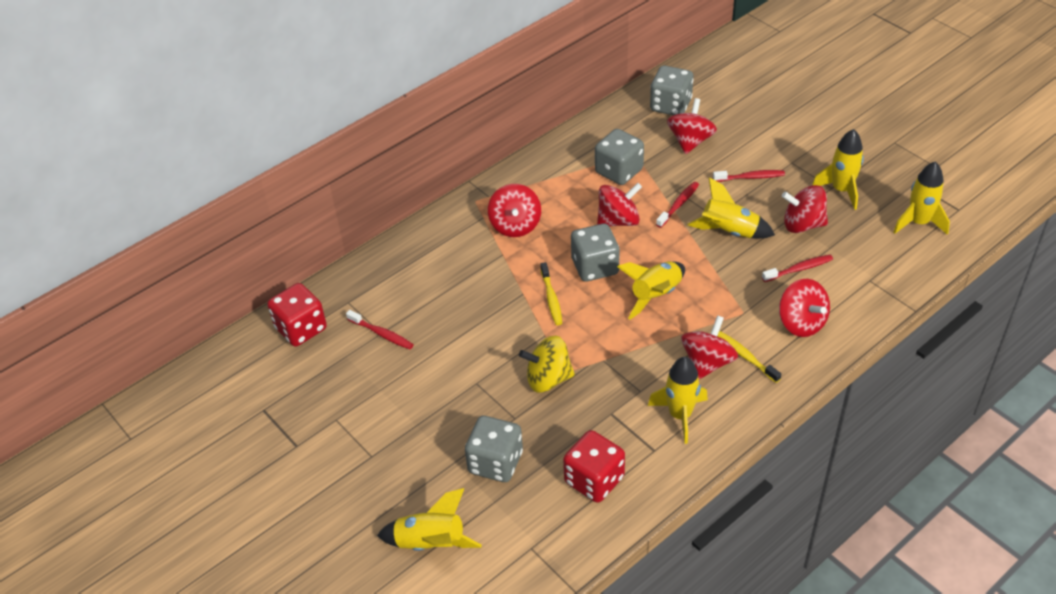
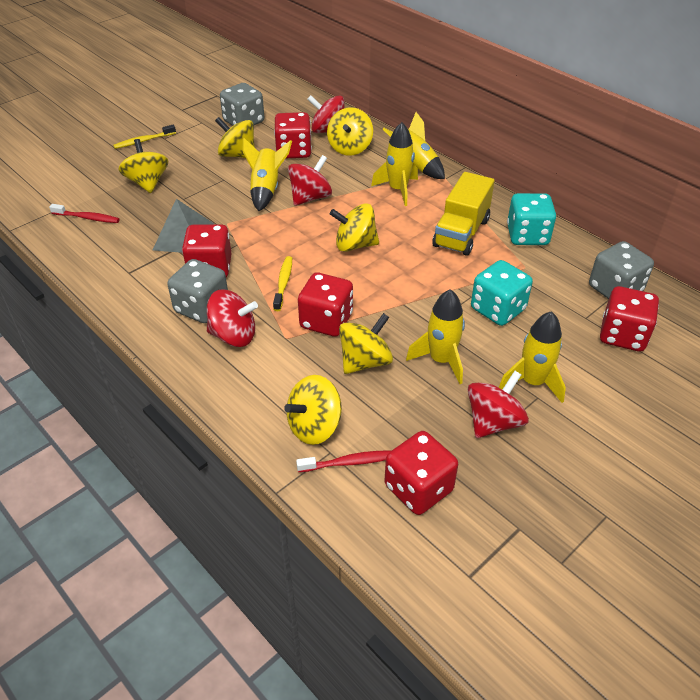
grey dice: [465,416,523,482] [571,223,620,282] [595,129,644,185] [650,66,693,115] = 4 -> [167,259,228,323] [220,83,264,126] [589,241,654,299] = 3
grey pyramid: none = 0 -> [153,199,214,253] = 1
red dice: [267,283,327,347] [563,430,625,503] = 2 -> [182,224,232,277] [274,112,312,158] [298,273,353,337] [385,431,458,515] [600,286,659,351] = 5
red spinning top: [488,184,541,237] [597,183,642,226] [667,98,717,154] [681,315,738,379] [779,279,830,337] [782,185,828,233] = 6 -> [207,290,258,347] [288,155,332,206] [307,95,345,133] [468,371,529,438] = 4
red toothbrush: [346,310,414,349] [656,182,699,228] [713,170,785,182] [762,255,833,282] = 4 -> [49,204,120,223] [296,451,390,472] = 2
turquoise dice: none = 0 -> [471,260,533,326] [507,193,556,245] = 2
yellow rocket: [377,488,482,551] [617,261,685,320] [648,357,708,444] [687,177,775,239] [812,129,864,210] [893,161,950,235] = 6 -> [242,138,292,211] [371,122,418,206] [383,112,445,179] [406,289,465,384] [499,311,566,403] = 5
yellow spinning top: [519,336,575,393] = 1 -> [118,139,168,193] [215,117,255,158] [284,375,342,445] [327,107,373,156] [330,204,379,252] [339,313,393,374] = 6
yellow truck: none = 0 -> [433,172,495,256] = 1

